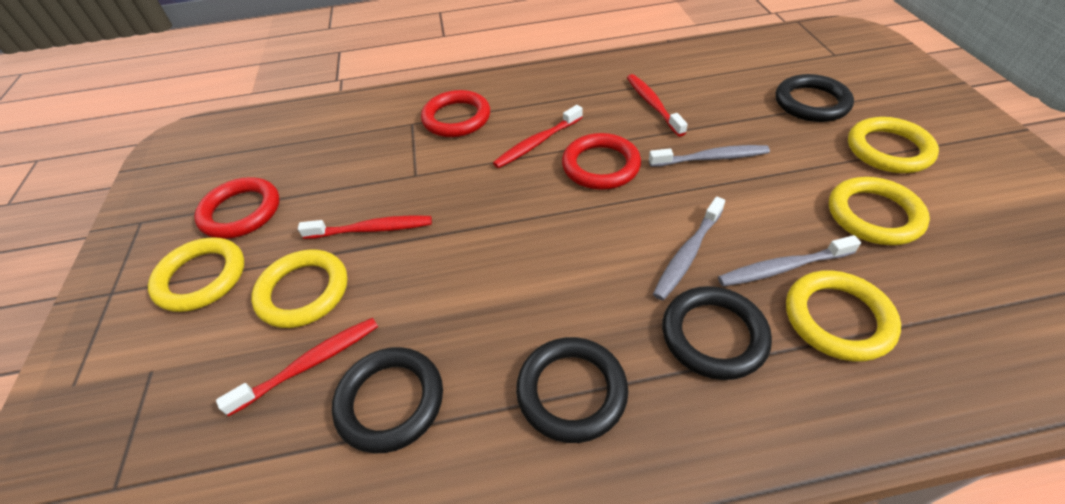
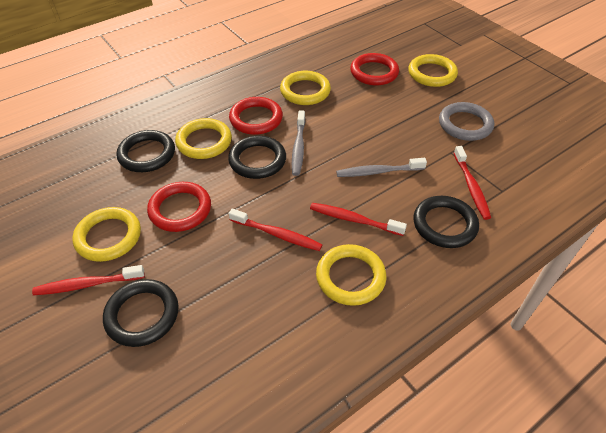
grey ring: none = 0 -> [439,102,494,141] = 1
grey toothbrush: [649,145,770,167] [653,197,725,300] [718,235,861,286] = 3 -> [292,110,305,176] [336,158,427,177] = 2

